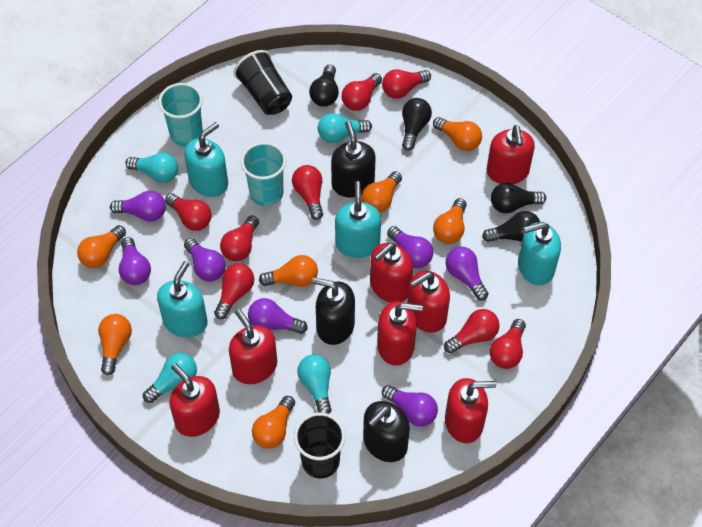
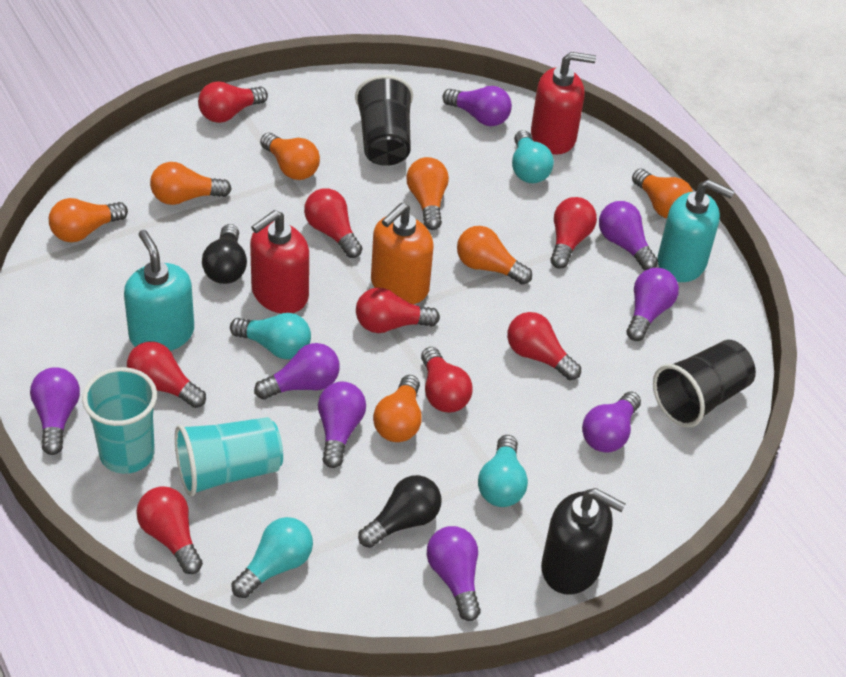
black light bulb: [309,65,339,107] [402,98,432,151] [482,211,540,242] [491,183,546,213] = 4 -> [202,224,247,284] [358,475,441,548] = 2
black soap dispenser: [312,277,355,345] [331,121,376,198] [363,401,410,462] = 3 -> [541,488,626,595] = 1
orange soap dispenser: none = 0 -> [371,203,433,304] = 1
purple light bulb: [110,191,166,222] [119,237,151,285] [184,238,226,281] [248,298,308,334] [382,385,438,427] [387,226,433,268] [446,247,489,301] = 7 -> [30,367,80,455] [254,343,340,400] [318,382,366,468] [427,526,481,621] [442,86,512,126] [582,392,641,453] [599,201,658,270] [627,268,679,341] = 8
red soap dispenser: [170,364,220,437] [229,309,277,384] [370,243,413,303] [377,301,423,366] [408,271,450,333] [445,378,496,443] [487,125,535,184] = 7 -> [250,210,309,314] [531,52,596,155] = 2
turquoise soap dispenser: [157,261,207,338] [184,122,228,197] [335,181,381,258] [518,222,561,285] = 4 -> [124,230,194,351] [658,179,734,282] = 2

